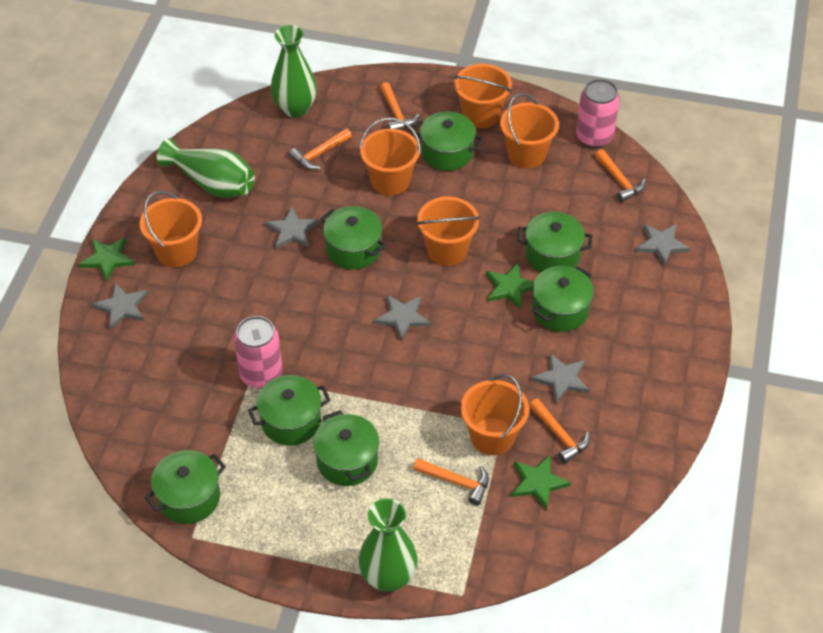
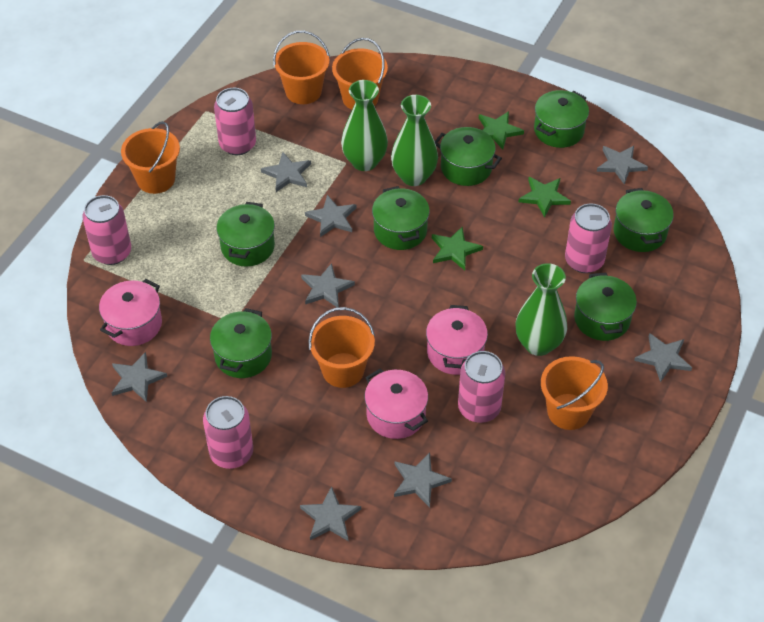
grey star: [92,282,148,329] [265,206,319,249] [374,295,430,341] [532,353,589,403] [635,224,690,267] = 5 -> [112,352,167,402] [261,152,311,192] [300,486,361,541] [301,263,355,308] [305,195,356,237] [394,453,452,508] [597,146,648,184] [634,333,692,382] = 8
orange bucket: [140,191,202,267] [359,118,421,195] [416,197,480,266] [454,64,512,128] [461,374,529,455] [500,93,559,169] = 6 -> [121,121,180,194] [273,31,330,104] [308,307,375,388] [332,38,388,110] [541,356,608,430] = 5
orange hammer: [289,128,352,170] [380,82,420,130] [414,458,489,506] [529,398,590,464] [595,149,646,202] = 5 -> none = 0
pink can: [234,316,283,389] [576,79,620,148] = 2 -> [83,195,131,265] [203,396,253,469] [214,88,256,155] [458,351,505,423] [565,203,612,273] = 5
pink pot: none = 0 -> [99,279,162,346] [364,369,428,439] [426,305,488,375] = 3

